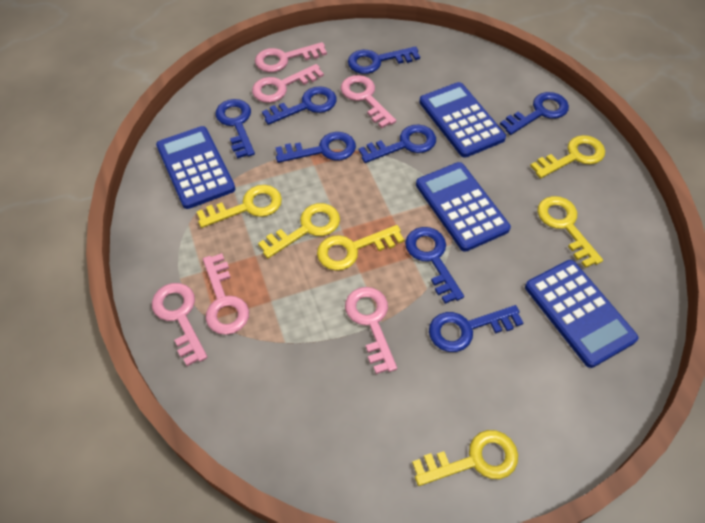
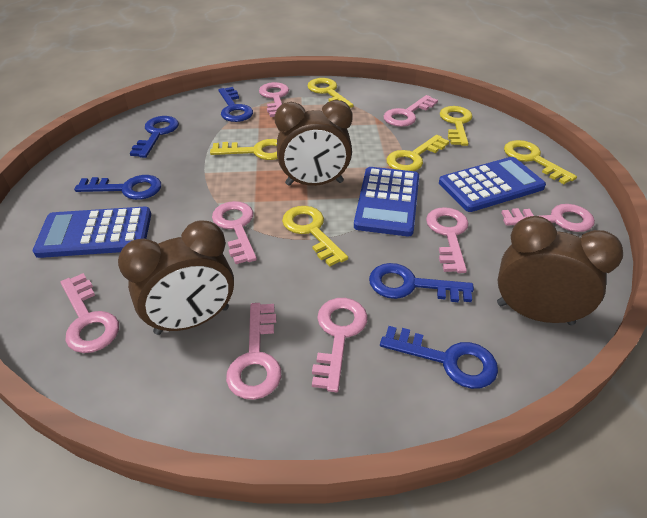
blue calculator: [156,126,235,209] [416,162,511,252] [419,82,506,158] [525,260,638,368] = 4 -> [33,207,151,258] [354,167,419,236] [439,157,546,212] = 3
blue key: [215,99,255,159] [262,86,337,125] [275,132,356,163] [348,46,420,74] [359,125,436,163] [405,227,464,304] [429,305,523,352] [500,92,569,135] = 8 -> [74,175,161,200] [130,116,179,158] [218,87,253,122] [369,263,474,302] [380,326,498,389] = 5
brown clock: none = 0 -> [118,220,234,335] [275,100,352,186] [497,216,623,325] = 3
pink key: [152,283,208,366] [203,253,249,335] [252,64,324,103] [255,42,327,72] [341,75,396,128] [345,287,397,374] = 6 -> [61,273,119,353] [212,201,257,264] [226,303,281,400] [259,82,289,117] [312,298,368,392] [384,95,438,127] [426,207,469,273] [501,204,595,232] = 8

